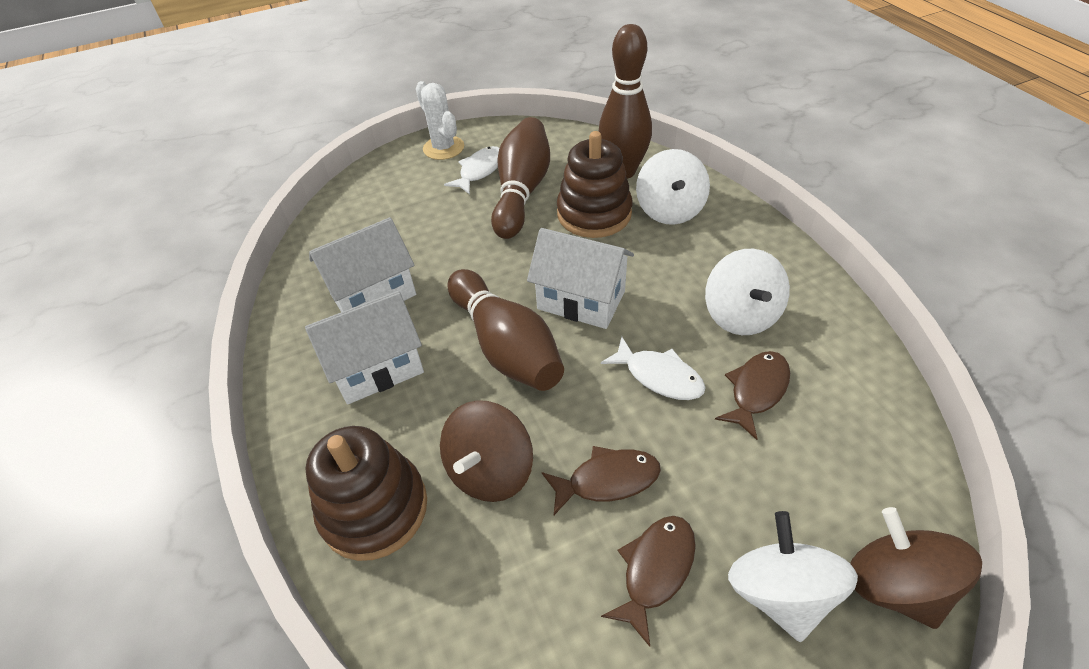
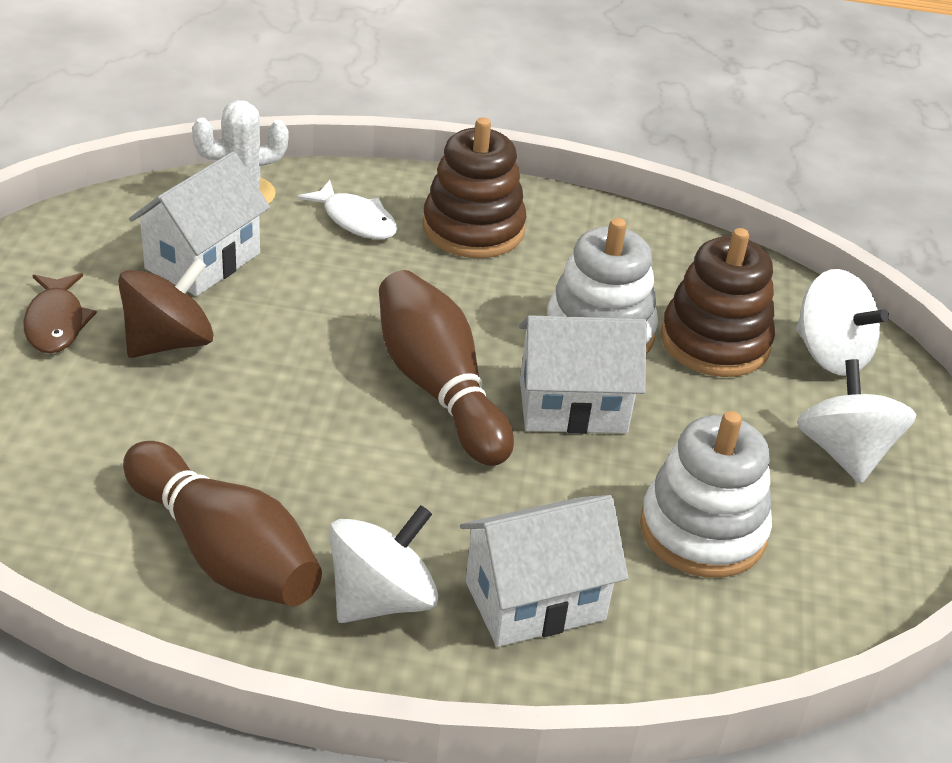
brown bowling pin: [448,269,564,391] [491,117,550,239] [599,24,652,179] = 3 -> [123,441,322,606] [379,270,514,466] = 2
brown fish: [542,446,661,515] [601,516,696,647] [715,351,790,440] = 3 -> [24,273,97,353] = 1
brown spinning top: [440,400,533,502] [850,507,982,629] = 2 -> [118,258,214,358] = 1
white fish: [444,146,499,195] [601,336,706,400] = 2 -> [297,180,397,239] = 1
white stacking toy: none = 0 -> [547,218,658,354] [640,411,772,578] = 2

